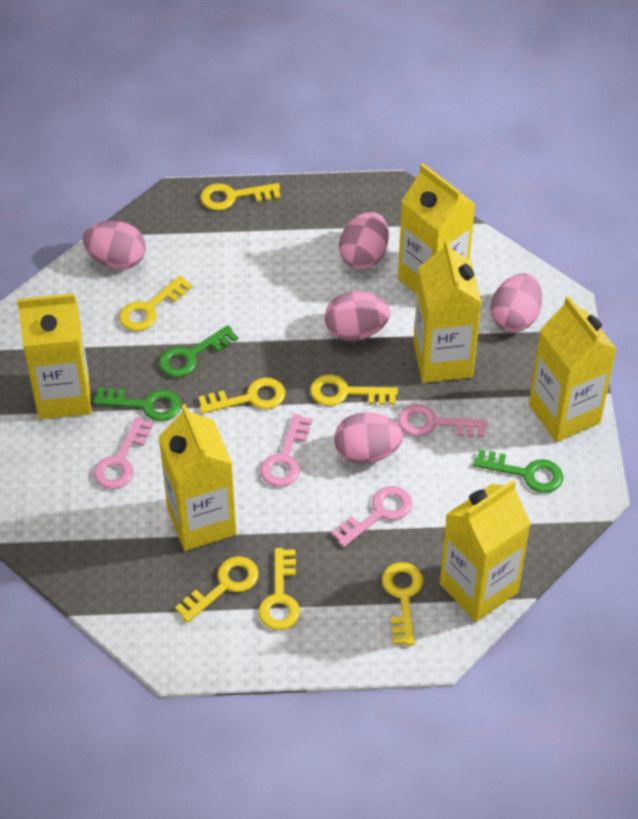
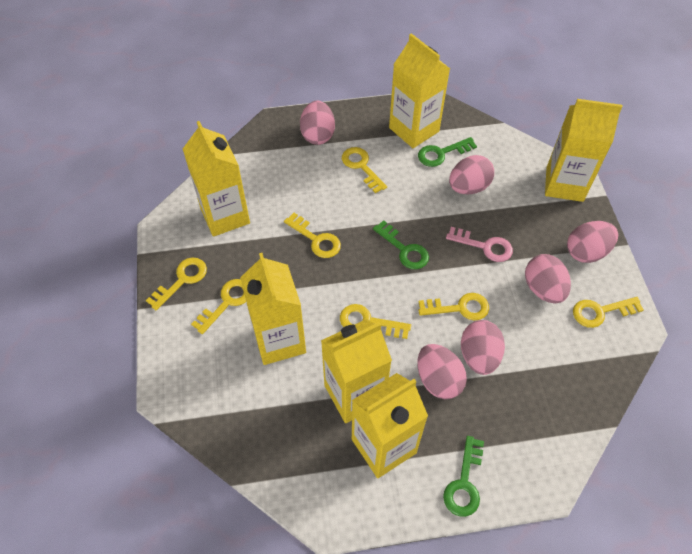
pink egg: [83,221,146,270] [325,292,390,341] [334,412,403,464] [339,212,389,269] [490,273,542,332] = 5 -> [300,101,335,145] [417,344,467,399] [449,155,494,194] [461,320,505,375] [525,254,571,303] [567,221,618,263] = 6
pink key: [94,417,153,489] [260,414,312,487] [331,486,412,547] [398,404,487,437] = 4 -> [446,227,513,262] = 1

